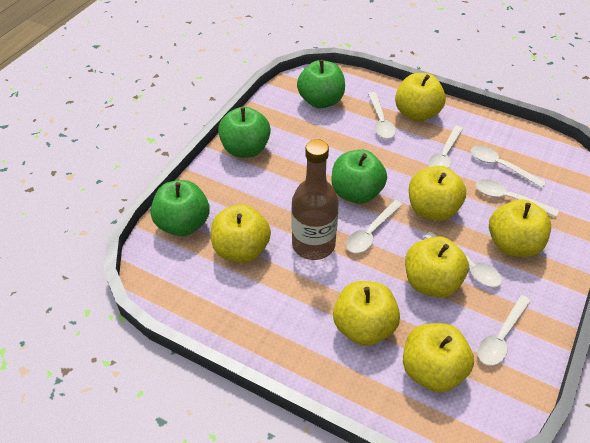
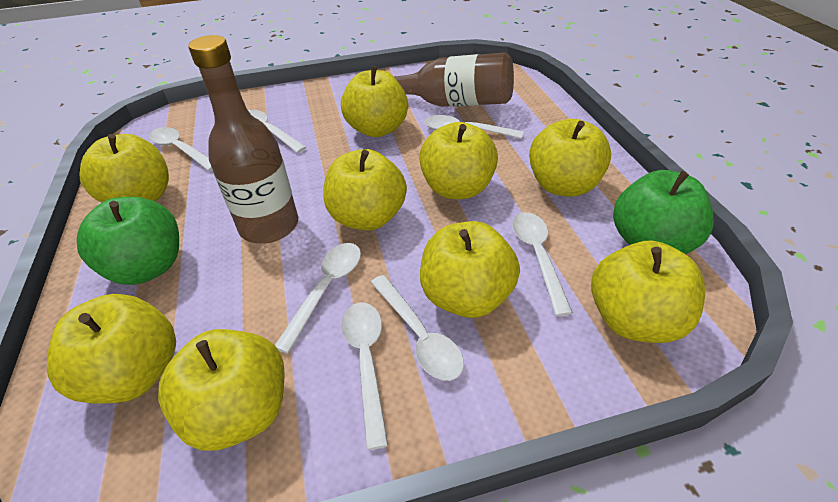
brown bottle: [291,139,339,260] = 1 -> [188,35,298,243] [393,52,514,107] = 2
green apple: [151,180,210,236] [218,107,271,158] [297,60,345,108] [332,150,387,204] = 4 -> [77,197,179,285] [613,170,714,254] = 2
yellow apple: [211,204,271,263] [333,281,400,346] [395,73,446,122] [403,323,474,393] [405,236,469,298] [409,166,466,221] [489,199,551,257] = 7 -> [47,294,176,404] [79,134,169,202] [158,329,284,451] [323,149,407,230] [341,66,408,137] [419,122,498,199] [420,221,520,318] [529,119,611,197] [591,241,705,343] = 9

